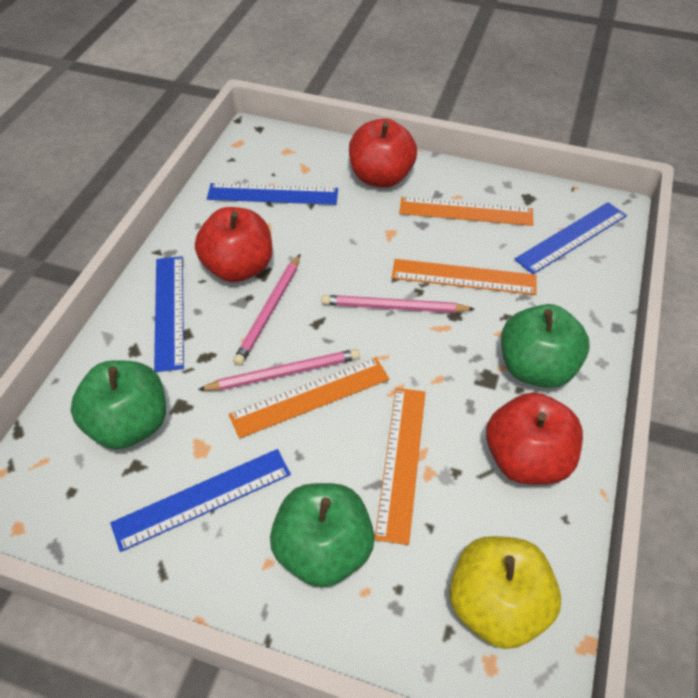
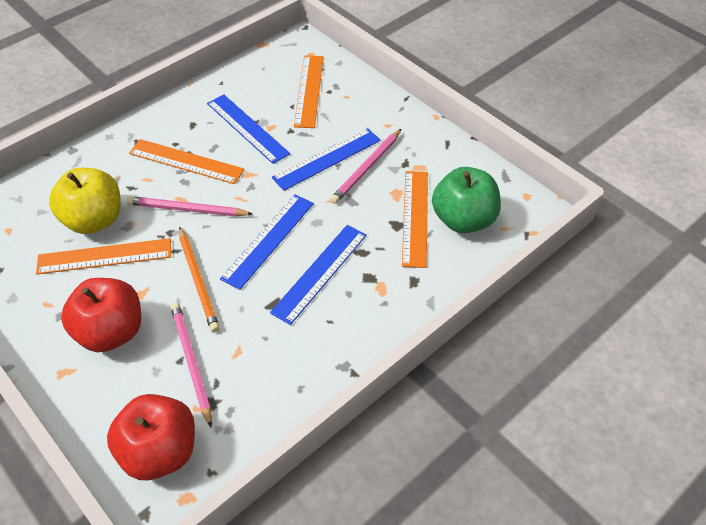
green apple: [71,361,166,450] [270,483,375,588] [501,304,590,388] = 3 -> [432,167,501,233] = 1
orange pencil: none = 0 -> [179,227,220,333] = 1
red apple: [195,207,272,282] [349,118,417,188] [486,392,583,485] = 3 -> [61,278,141,352] [107,394,195,480] = 2

